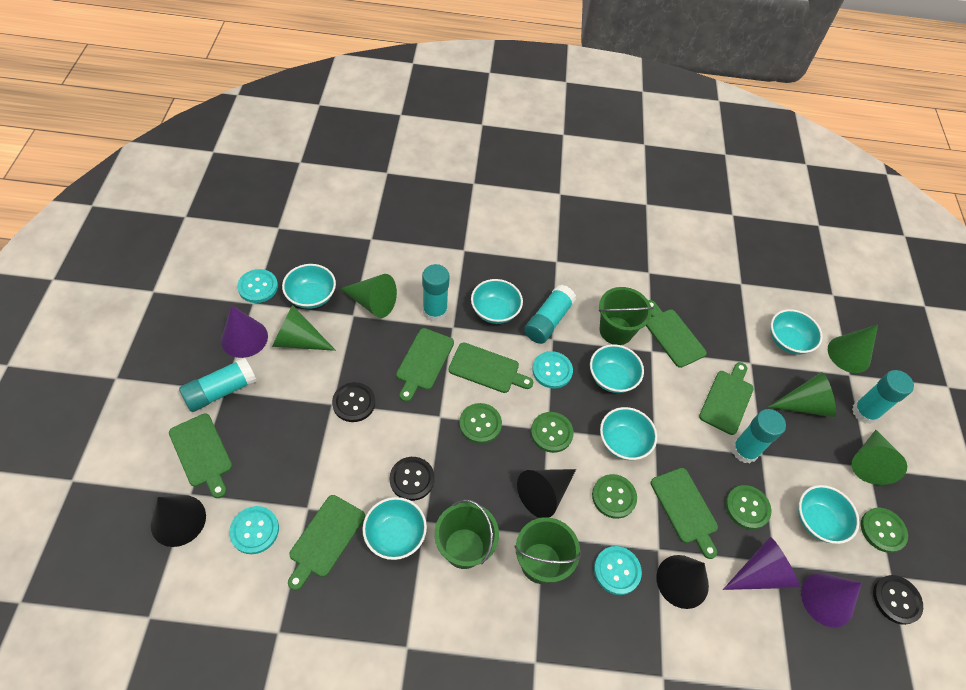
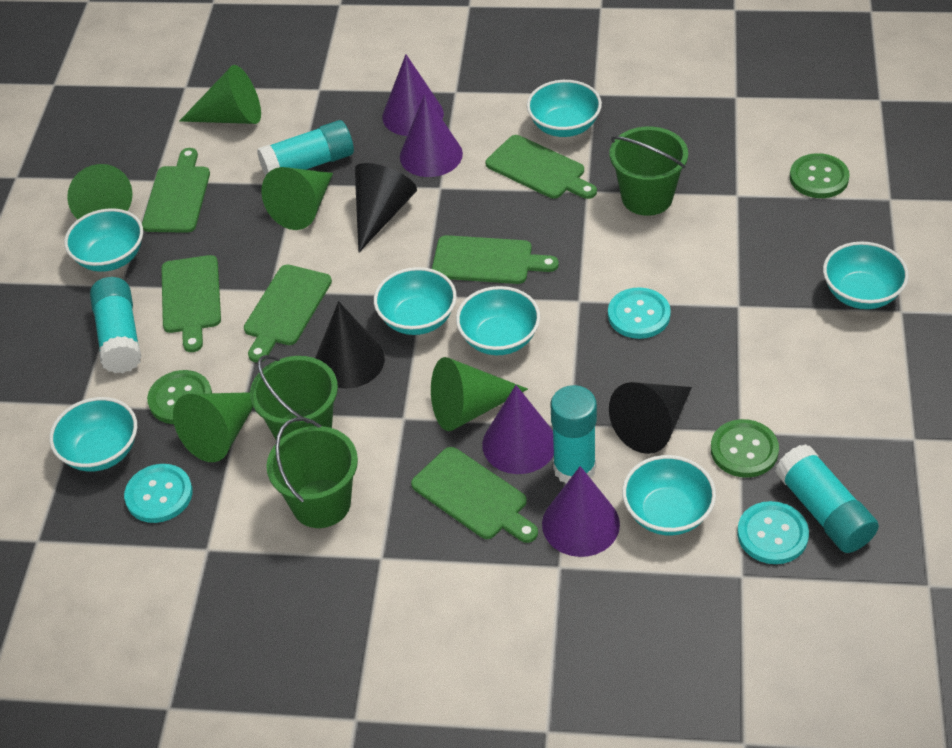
black button: [332,382,375,422] [390,457,435,501] [873,575,923,625] = 3 -> none = 0
green button: [459,403,502,444] [531,412,574,453] [592,474,637,519] [726,485,771,530] [861,508,908,553] = 5 -> [147,370,212,424] [711,419,779,478] [790,153,850,198] = 3
green cutting board: [169,413,232,498] [288,495,365,590] [396,328,454,402] [448,343,533,393] [646,300,707,368] [650,468,718,559] [699,362,754,435] = 7 -> [142,148,210,233] [161,255,221,352] [244,265,332,363] [411,447,538,543] [432,235,559,284] [486,135,597,199] = 6
purple cone: [221,306,268,358] [723,537,799,590] [801,573,862,628] = 3 -> [382,55,444,136] [400,94,463,177] [482,385,554,474] [542,466,620,557] = 4
turquoise button: [229,506,279,554] [237,269,278,303] [532,351,573,389] [594,546,642,595] = 4 -> [124,464,193,523] [608,287,671,339] [737,501,809,564] = 3
turquoise glue stick: [179,357,257,412] [422,264,450,322] [524,285,576,344] [732,409,786,463] [852,370,914,424] = 5 -> [90,277,141,373] [257,120,354,176] [550,385,597,483] [775,444,879,553] = 4

